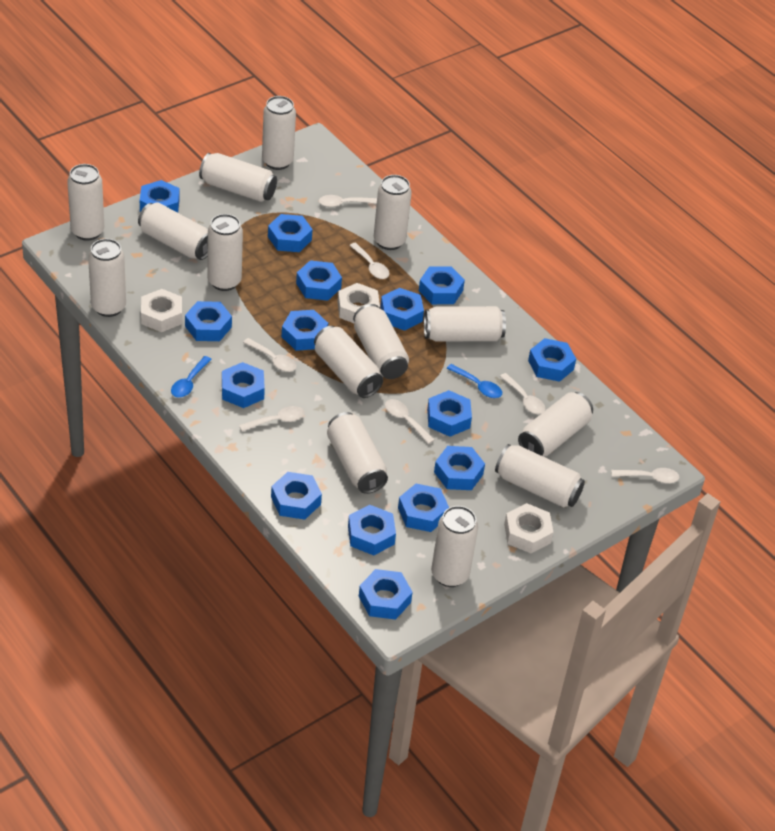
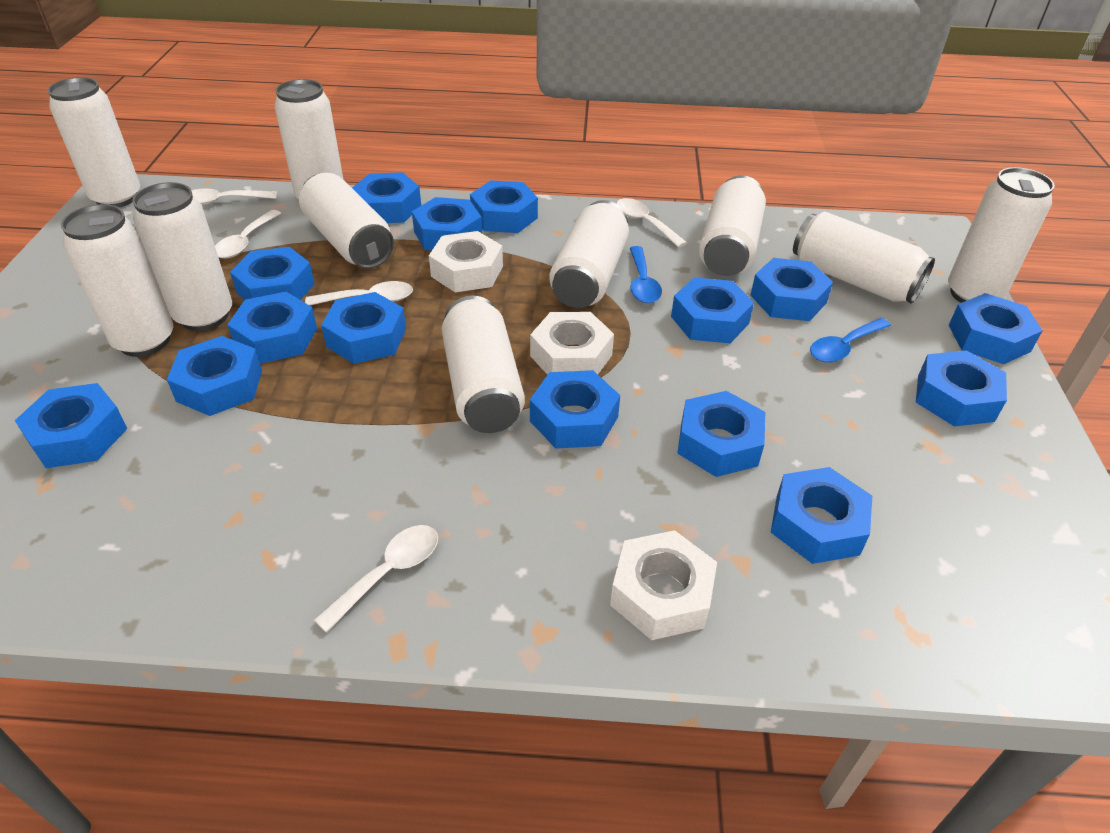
white can: [67,164,104,241] [88,239,126,317] [138,202,208,260] [199,153,277,202] [207,214,243,291] [262,96,296,170] [314,326,383,398] [327,412,388,494] [353,304,409,379] [374,175,412,250] [424,306,506,342] [431,506,478,587] [495,444,585,508] [518,392,593,457] = 14 -> [48,77,140,207] [61,204,173,357] [132,182,232,331] [274,79,343,199] [299,173,394,269] [442,296,525,433] [549,200,629,308] [699,175,766,276] [793,212,935,304] [948,167,1055,303] = 10
white spoon: [239,406,305,431] [243,338,297,372] [319,195,377,207] [349,242,389,279] [385,399,434,444] [500,373,545,414] [611,468,679,484] = 7 -> [191,188,277,205] [215,210,281,258] [305,281,413,306] [314,525,438,633] [616,198,687,248] = 5

